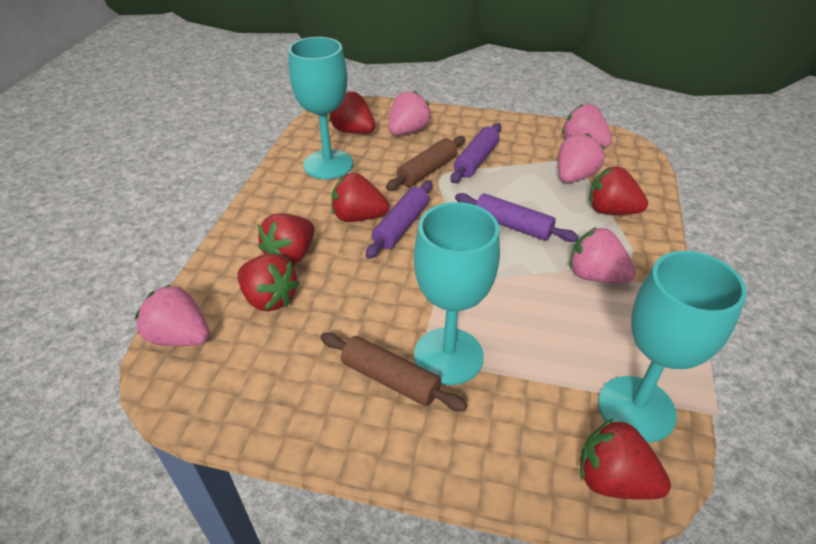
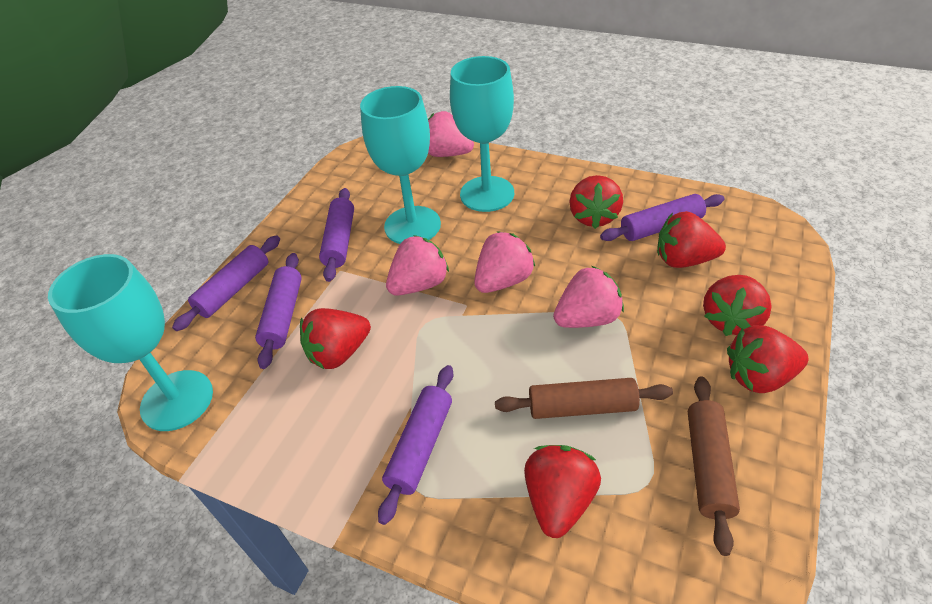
pink strawberry: [135,284,210,346] [388,91,432,135] [558,133,605,183] [562,104,612,147] [570,227,636,283] = 5 -> [386,235,449,296] [428,111,474,157] [474,231,535,293] [553,266,624,328] = 4
purple rolling pin: [365,181,432,259] [450,123,501,183] [455,193,579,242] = 3 -> [172,235,280,331] [255,253,302,369] [319,188,354,282] [378,365,453,525] [600,194,724,241] = 5

